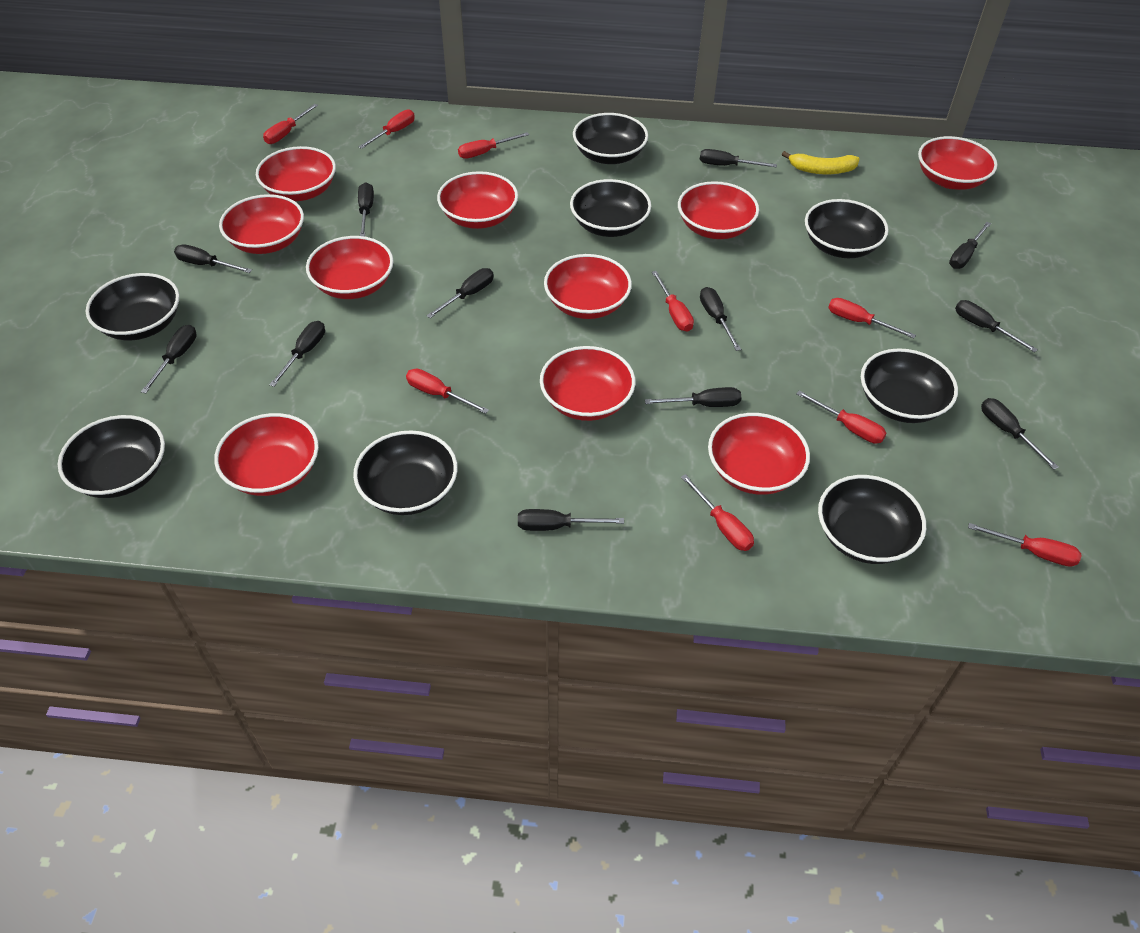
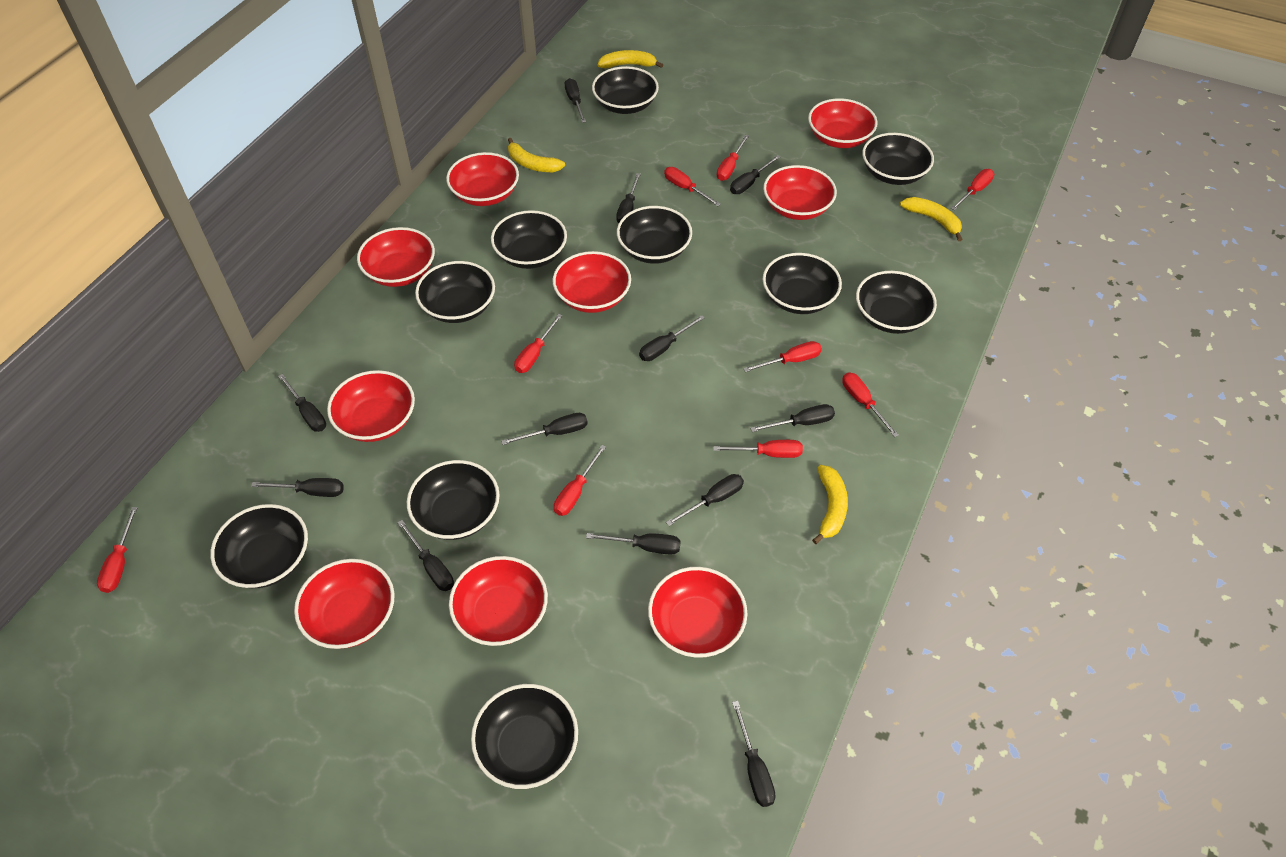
black bowl: [58,415,165,498] [86,273,180,340] [353,430,458,515] [570,179,651,237] [573,113,648,164] [805,199,889,258] [818,475,926,564] [861,348,958,423] = 8 -> [210,504,308,588] [407,460,500,540] [415,261,495,323] [471,684,578,789] [491,210,567,269] [592,66,659,114] [617,206,692,264] [763,253,842,314] [856,271,937,334] [862,133,934,185] = 10
red bowl: [214,413,319,496] [219,194,304,254] [256,146,336,201] [306,236,394,299] [437,171,518,229] [540,346,635,421] [544,254,632,319] [678,181,759,239] [708,413,810,495] [918,136,997,190] = 10 -> [294,559,395,649] [327,370,415,442] [357,227,435,287] [446,152,519,206] [449,556,548,646] [553,251,631,313] [648,567,748,658] [763,165,837,220] [808,98,878,148] = 9
yellow banana: [782,151,860,175] = 1 -> [508,138,565,172] [598,50,663,68] [812,465,848,544] [900,197,962,241] = 4

